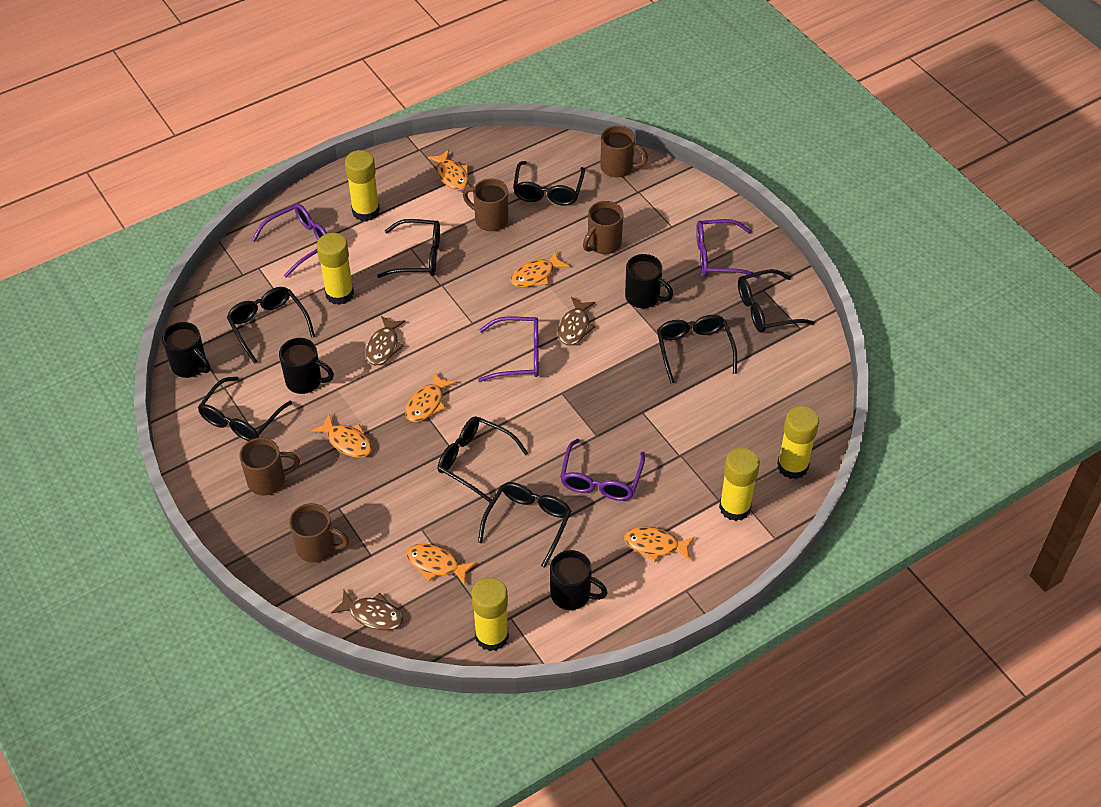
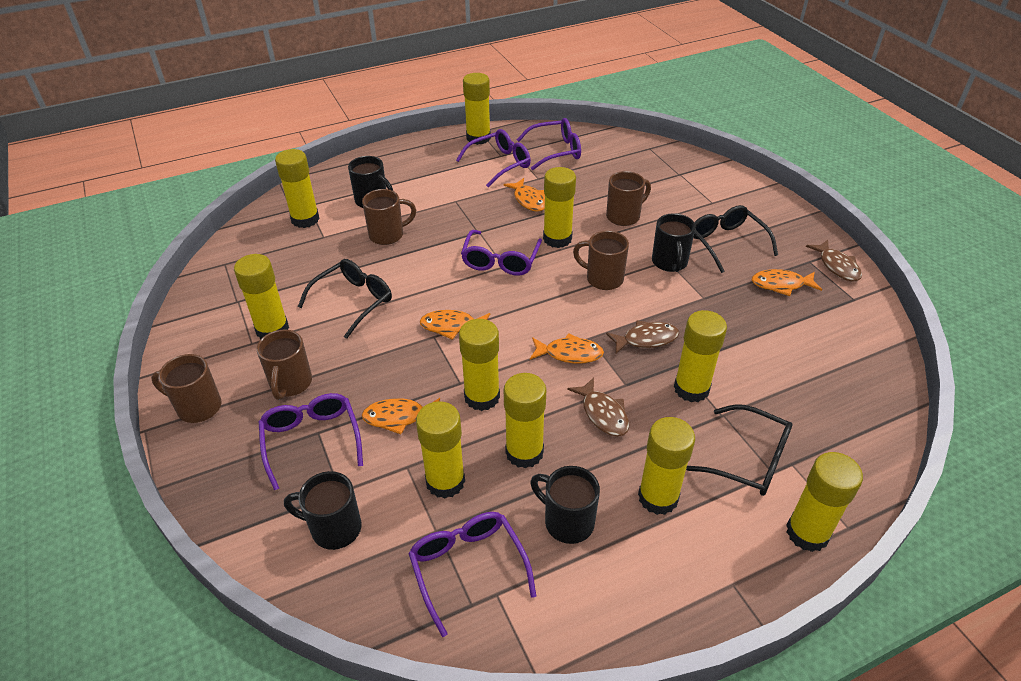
black glasses: [198,376,292,441] [227,287,315,364] [377,219,440,278] [438,416,528,502] [478,482,571,568] [513,161,585,206] [657,315,737,384] [738,269,815,333] = 8 -> [298,259,392,339] [686,404,792,496] [693,205,778,273] = 3
orange fish: [311,415,372,458] [405,372,456,422] [406,544,477,585] [428,149,469,190] [510,251,570,287] [624,526,695,562] = 6 -> [362,398,440,434] [420,310,490,340] [503,178,545,212] [530,333,604,364] [752,269,822,296] = 5
purple glasses: [252,203,327,278] [478,317,539,382] [560,439,645,501] [696,219,760,278] = 4 -> [259,393,363,490] [408,512,536,637] [456,129,531,188] [461,230,542,276] [517,118,581,170] = 5
yellow glue stick: [317,233,354,305] [345,150,380,221] [472,577,509,651] [719,447,760,521] [777,406,819,479] = 5 -> [234,254,289,339] [275,149,319,228] [416,401,465,499] [459,319,500,411] [463,73,491,145] [504,373,546,468] [543,167,576,248] [638,417,695,515] [674,310,727,402] [786,452,863,552] = 10

